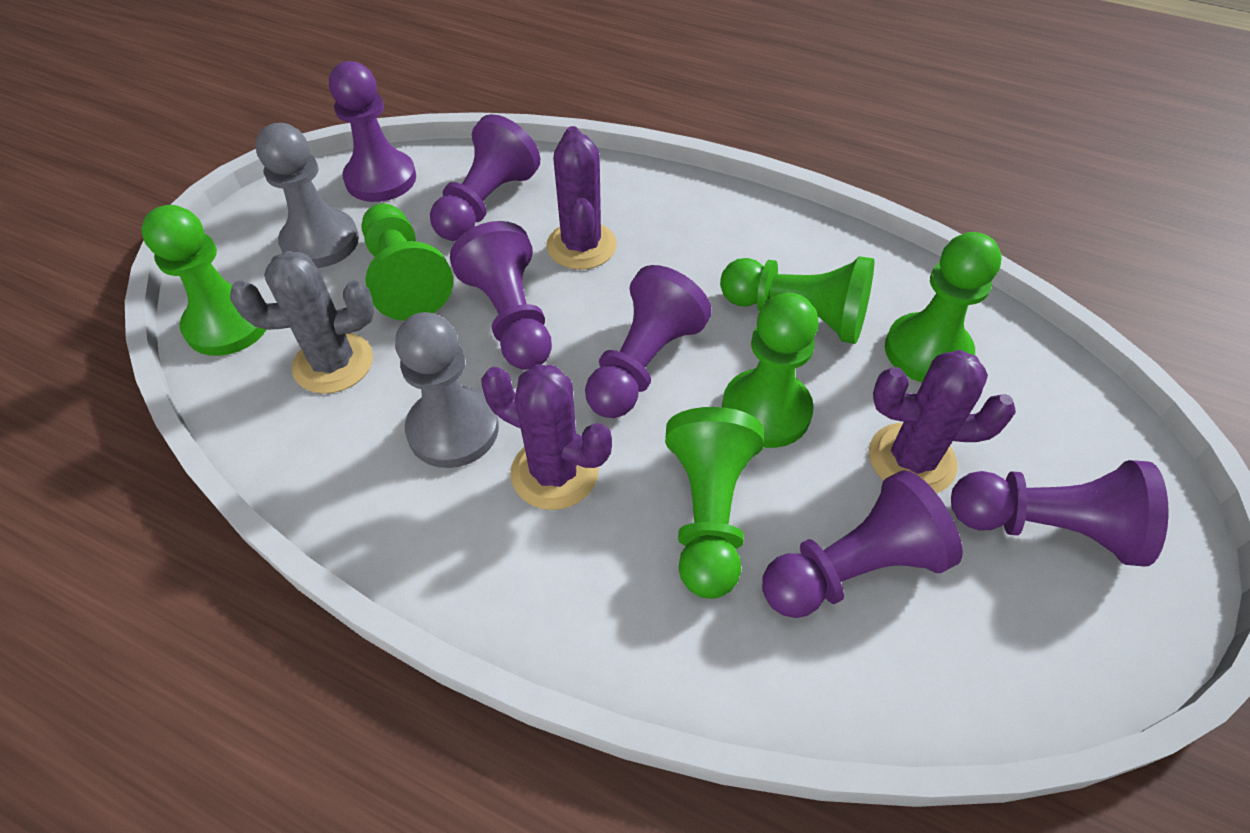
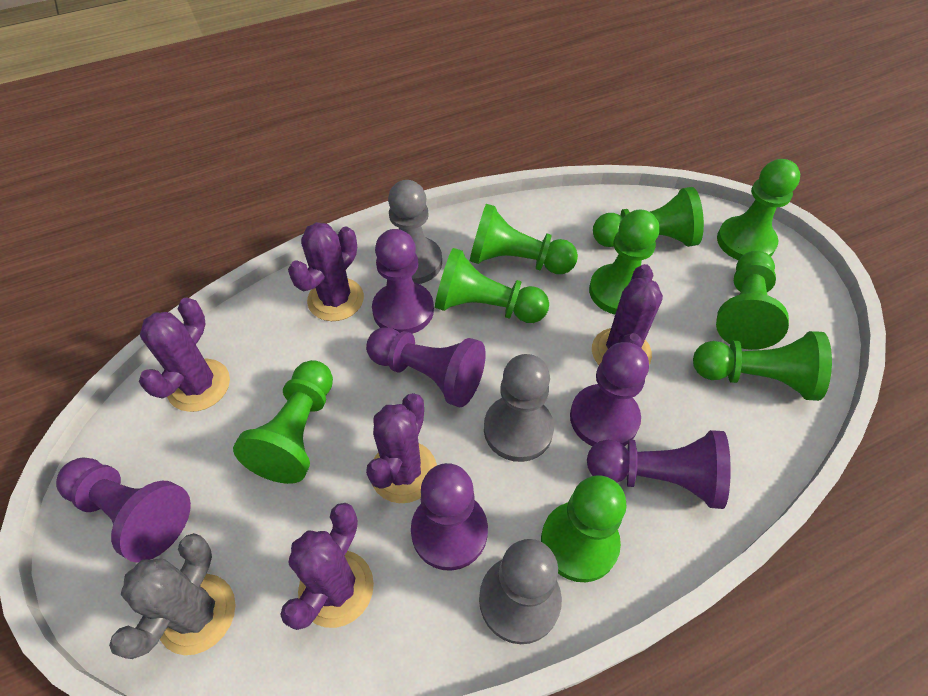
green pawn: [141,205,267,356] [361,204,453,321] [665,407,764,599] [720,256,874,344] [722,293,819,448] [885,232,1002,382] = 6 -> [233,360,333,484] [435,248,549,323] [470,204,578,274] [541,475,627,582] [589,210,659,314] [593,187,704,247] [693,331,832,401] [716,251,789,350] [717,159,800,260] = 9
grey pawn: [255,123,359,268] [395,312,499,468] = 2 -> [388,180,442,284] [479,539,562,644] [484,354,554,462] = 3
purple cactus: [481,364,612,510] [546,126,617,269] [869,350,1016,493] = 3 -> [139,297,230,412] [280,503,374,630] [288,222,364,321] [366,393,437,503] [592,264,663,365] = 5

